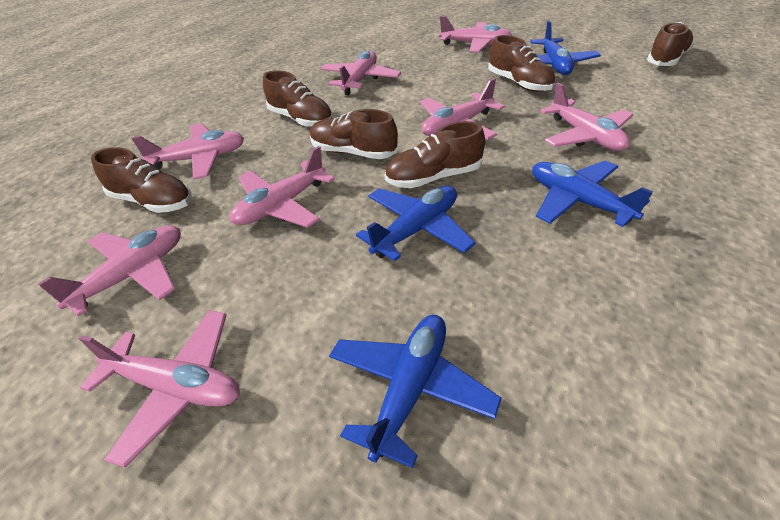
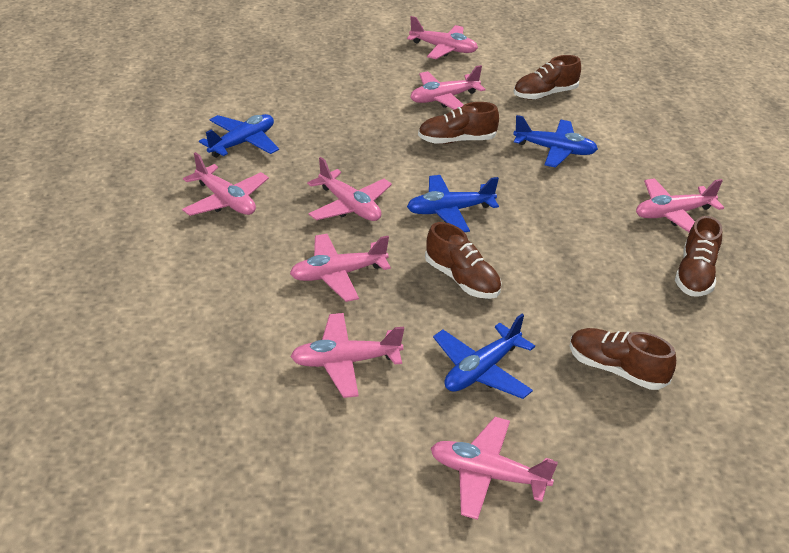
brown shoe: [91,147,191,213] [263,70,333,127] [310,109,398,159] [385,121,485,188] [488,35,555,92] [647,22,694,66] = 6 -> [418,102,499,144] [425,222,502,299] [514,55,581,100] [570,328,676,390] [675,216,722,297] = 5

